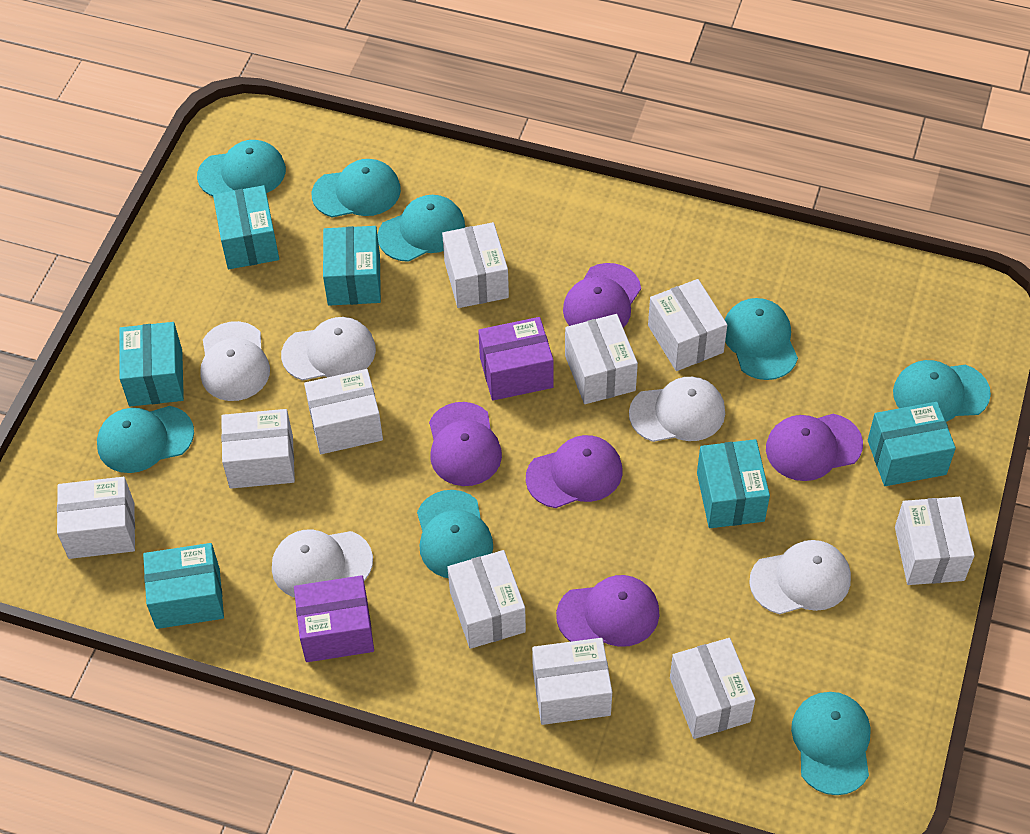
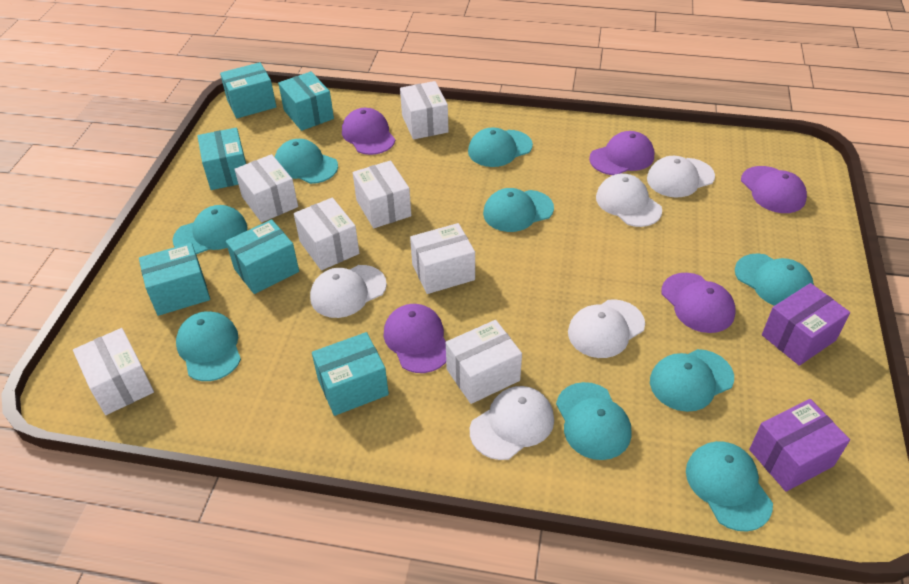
turquoise cap: [97,406,194,473] [197,140,286,196] [312,159,401,217] [378,195,465,262] [417,490,493,578] [725,298,798,380] [791,692,870,795] [893,360,991,422] = 8 -> [173,205,247,254] [176,311,241,381] [275,139,338,184] [468,128,533,167] [483,188,554,232] [556,382,631,460] [650,349,734,412] [686,441,773,532] [735,253,814,306] = 9
white box: [57,477,135,559] [221,409,295,489] [304,369,383,454] [442,222,509,308] [448,550,526,649] [532,638,612,725] [565,314,638,404] [648,279,727,371] [670,638,755,739] [895,497,975,585] = 10 -> [73,328,154,415] [234,154,298,222] [294,198,359,270] [353,160,411,228] [400,81,449,140] [410,223,475,294] [446,320,522,404] = 7

